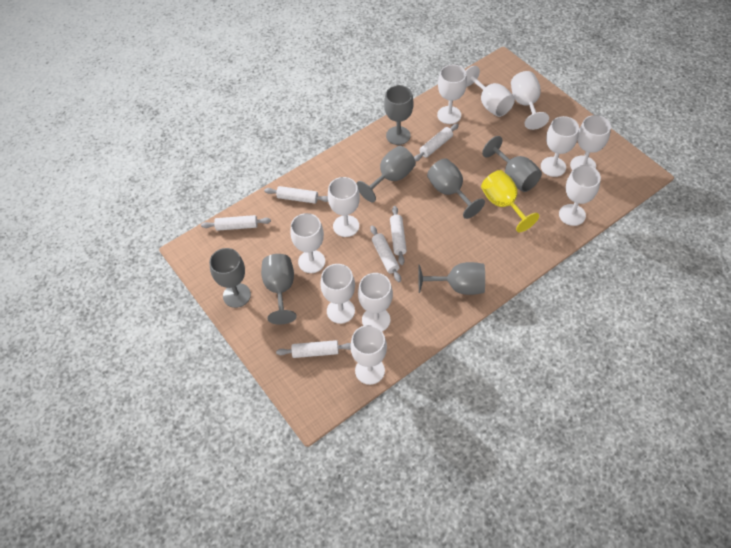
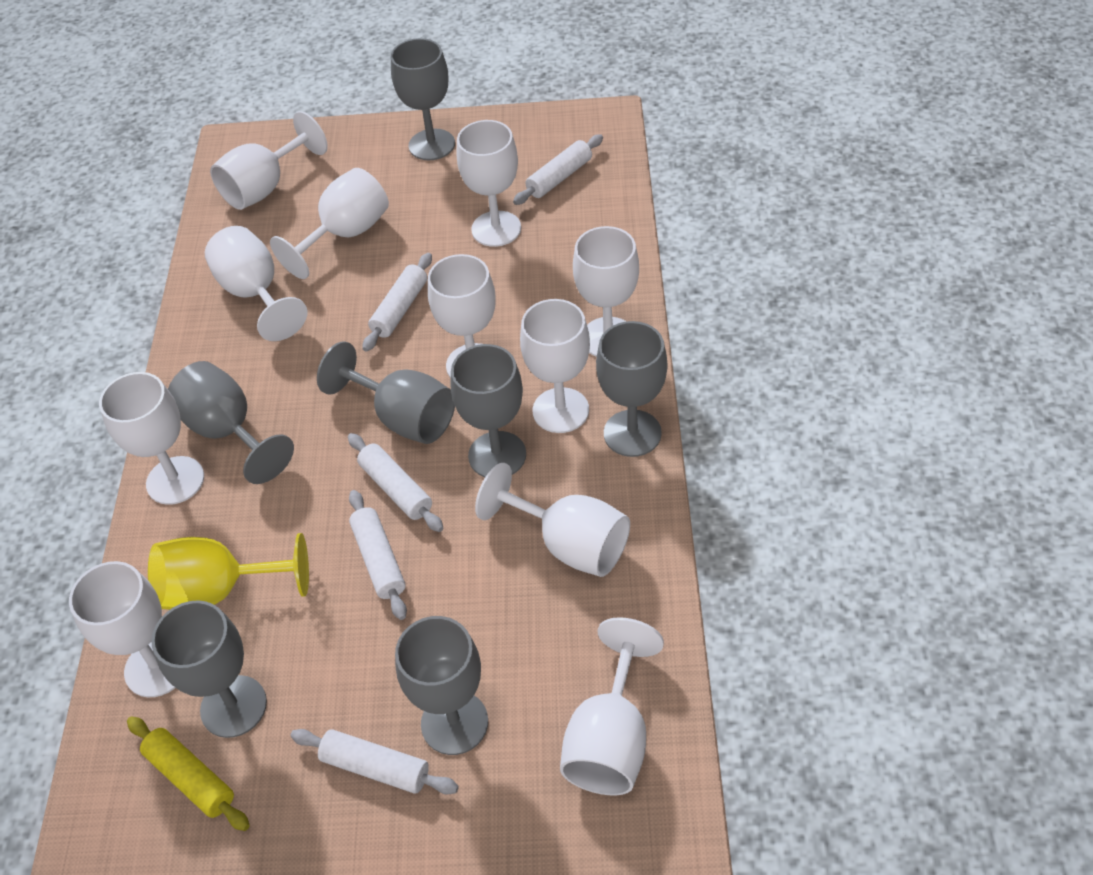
white rolling pin: [201,215,271,231] [264,186,328,204] [276,340,351,358] [370,226,401,282] [390,206,407,265] [414,124,459,161] = 6 -> [290,729,459,795] [348,433,443,532] [349,490,407,620] [362,253,432,352] [513,134,603,205] = 5
yellow rolling pin: none = 0 -> [127,716,250,831] = 1

